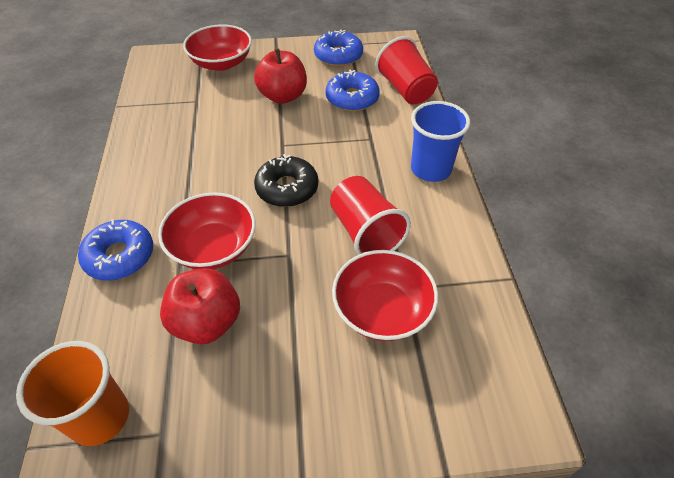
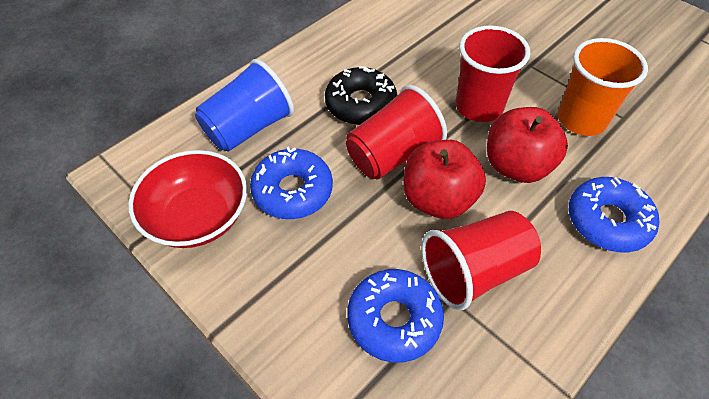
red bowl: [158,192,256,269] [183,24,252,71] [332,250,438,341] = 3 -> [128,150,247,248] = 1
red cup: [330,176,411,255] [375,36,438,104] = 2 -> [346,85,447,179] [421,211,541,310] [456,25,530,122] = 3

